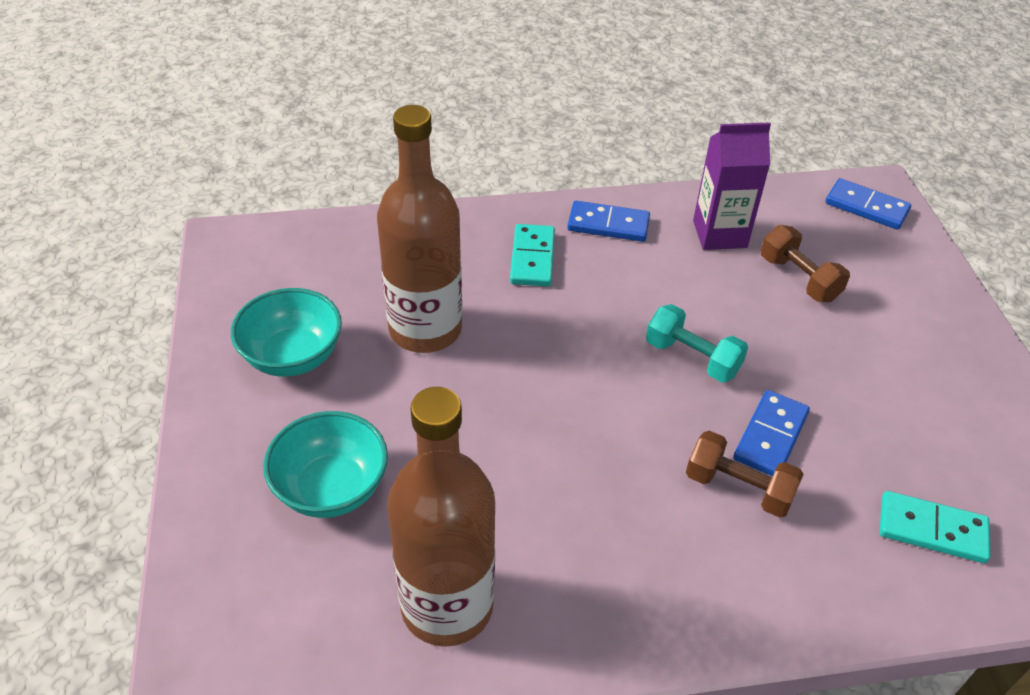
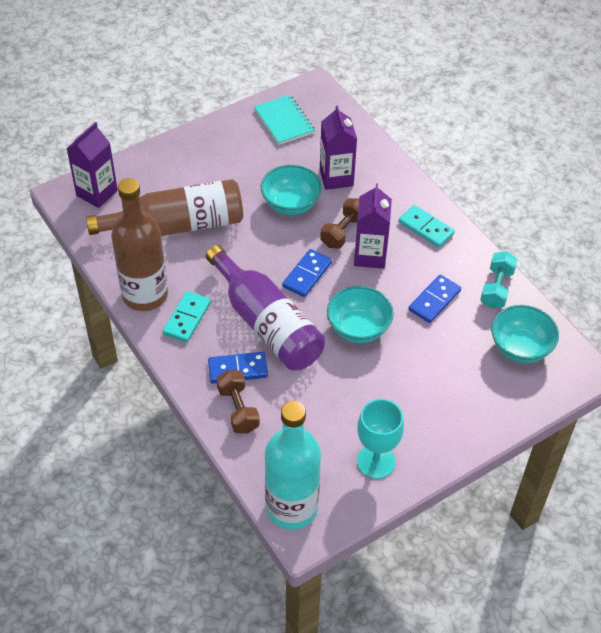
purple bottle: none = 0 -> [206,245,325,371] = 1
purple carton: [693,122,771,250] = 1 -> [66,122,118,208] [320,105,357,190] [354,183,392,269] = 3
turquoise bottle: none = 0 -> [265,401,321,529] = 1
turquoise bowl: [231,288,342,377] [263,411,388,518] = 2 -> [261,165,322,215] [327,286,394,343] [491,305,559,363] = 3
turquoise goblet: none = 0 -> [357,399,404,479] = 1
turquoise notebook: none = 0 -> [254,95,315,145] = 1

